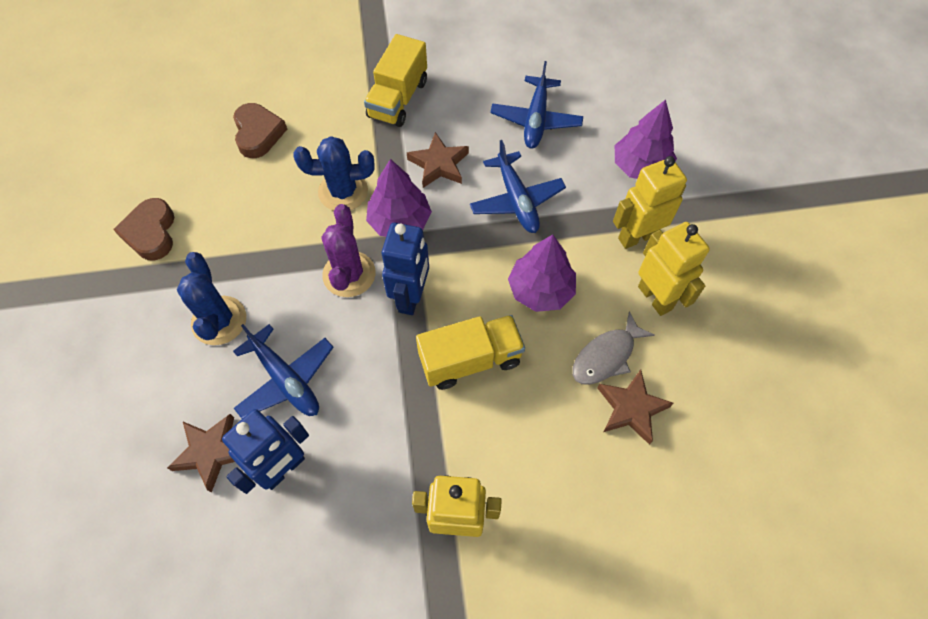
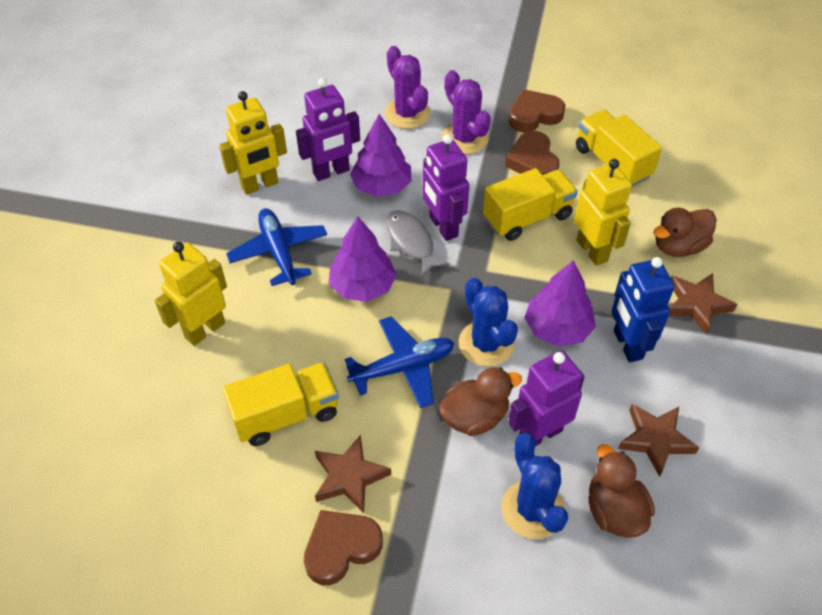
blue plane: [233,324,334,419] [470,140,566,233] [490,61,583,149] = 3 -> [226,208,327,286] [345,316,454,408] = 2
blue robot: [222,409,309,494] [382,223,429,315] = 2 -> [612,257,674,362] = 1
brown duck: none = 0 -> [439,367,522,436] [588,444,655,538] [653,208,717,257] = 3
brown heart: [113,198,174,261] [233,103,287,158] = 2 -> [304,510,383,585] [505,131,560,175] [509,89,565,133] = 3
purple cactus: [322,204,376,297] = 1 -> [384,46,430,129] [442,70,491,154] = 2
purple robot: none = 0 -> [296,78,360,181] [422,134,469,241] [508,350,585,446] = 3
yellow truck: [364,34,427,127] [416,315,525,390] = 2 -> [223,362,339,446] [483,168,578,241] [576,110,662,187] = 3

